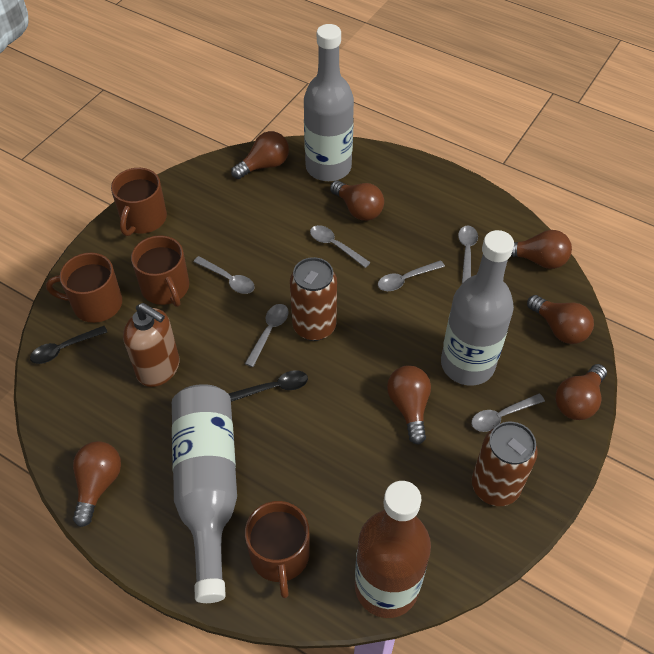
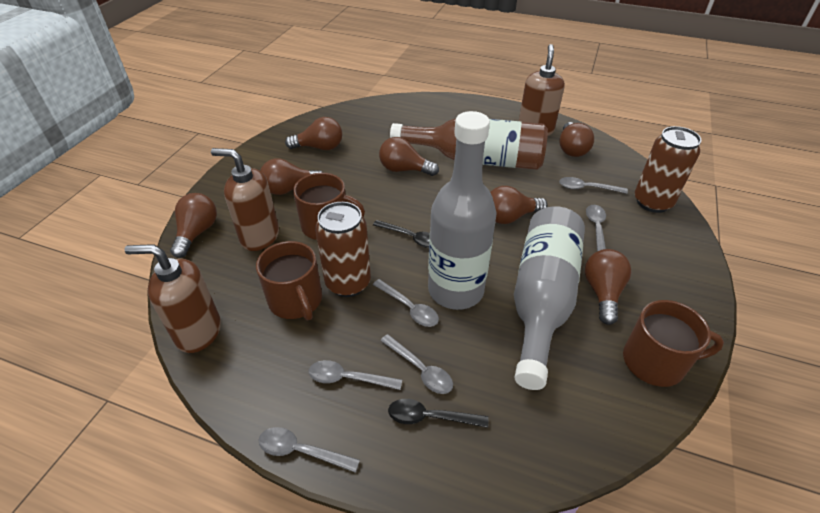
brown mug: [46,253,122,323] [111,168,167,236] [131,235,189,307] [245,501,310,598] = 4 -> [256,241,322,320] [293,173,365,240] [623,300,724,387] = 3
brown soap dispenser: [123,303,180,387] = 1 -> [124,244,221,353] [211,148,279,251] [519,44,565,136] = 3
grey bottle: [172,384,237,603] [304,24,354,181] [441,230,514,386] = 3 -> [428,111,497,310] [514,206,585,390] = 2

